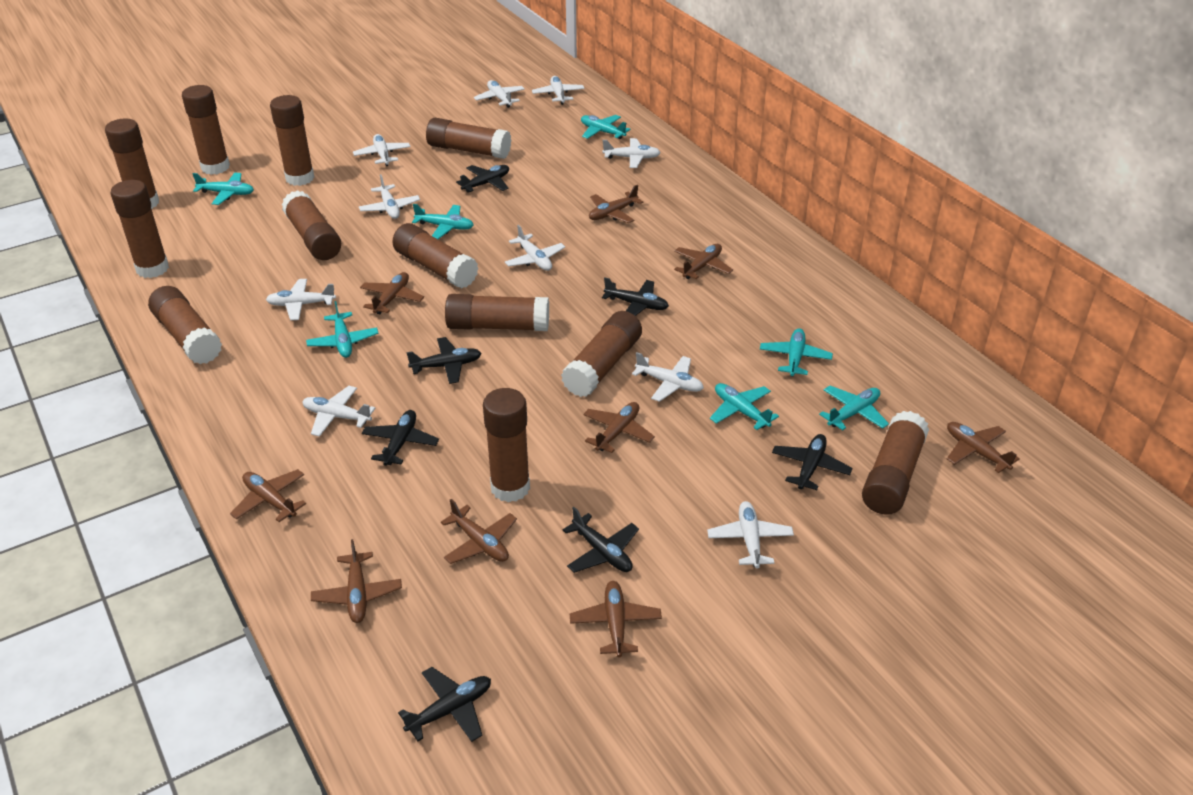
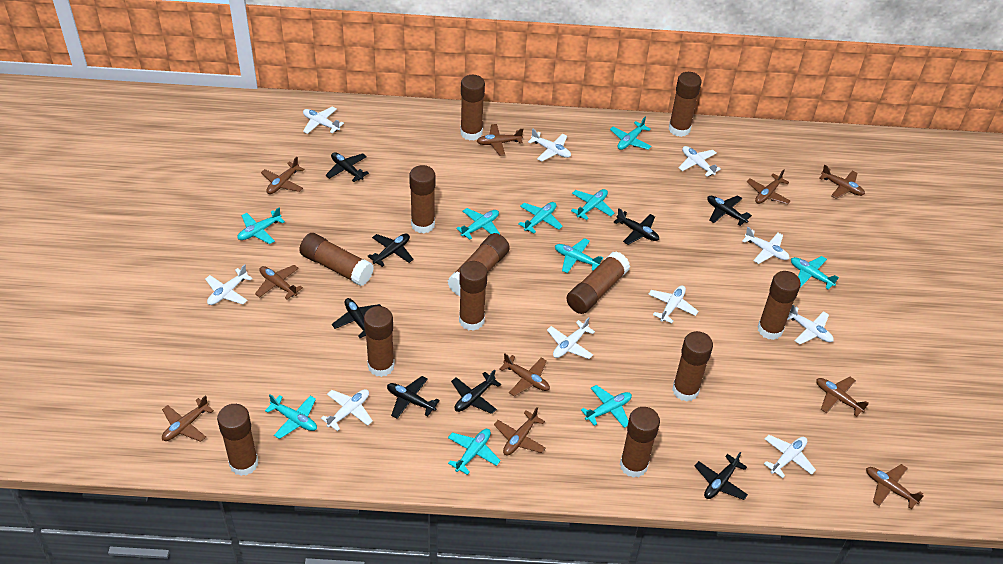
black plane: [362,410,439,466] [398,667,491,742] [406,337,481,384] [456,165,509,193] [563,507,639,573] [602,277,669,316] [772,434,853,490] = 7 -> [325,152,369,182] [332,298,381,338] [367,233,413,267] [387,376,440,419] [451,369,501,414] [613,208,659,245] [695,452,748,500] [707,195,752,226] = 8
brown plane: [230,469,306,522] [311,539,402,623] [360,272,424,314] [441,499,517,564] [570,581,662,658] [583,402,655,453] [589,185,643,223] [674,244,733,279] [947,422,1020,473] = 9 -> [162,395,214,442] [255,265,303,300] [261,157,305,194] [477,124,523,156] [494,407,546,456] [499,354,550,396] [747,170,790,204] [816,377,869,417] [819,165,865,199] [866,464,924,509] = 10
turquoise plane: [193,172,254,205] [306,301,379,358] [412,204,474,239] [581,115,631,139] [710,383,779,430] [760,328,833,377] [819,386,889,430] = 7 -> [237,207,285,244] [265,394,317,439] [448,429,501,475] [456,208,500,240] [518,202,563,234] [555,238,603,273] [571,189,614,220] [581,385,632,428] [610,117,651,150] [791,256,839,290] = 10

